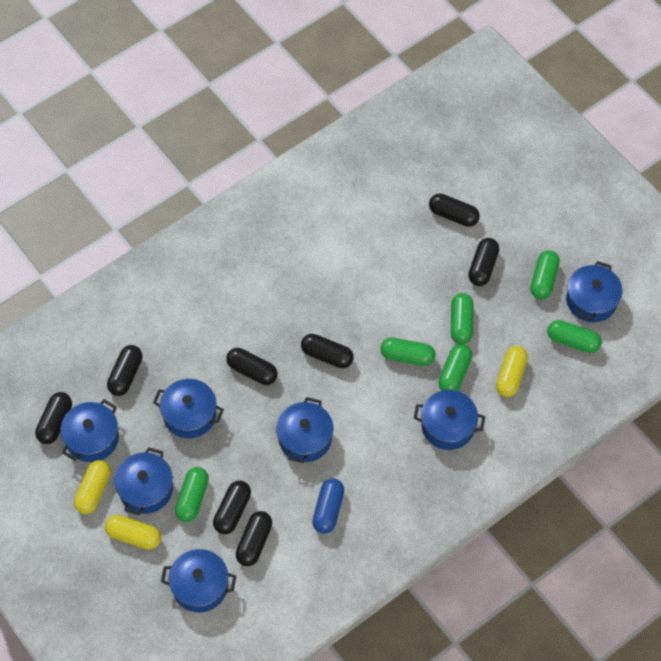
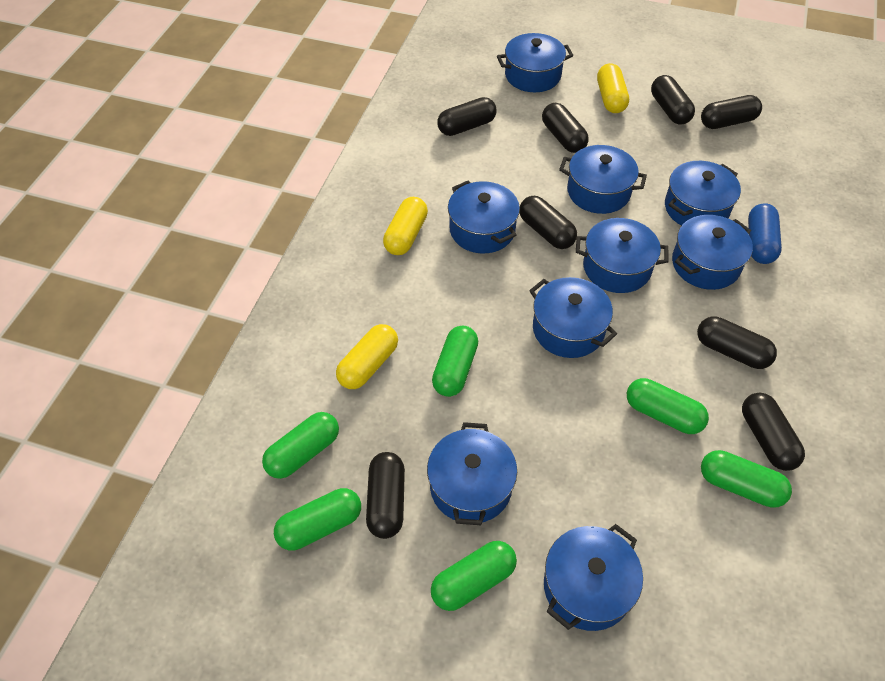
blue pot: [60,399,119,462] [114,447,173,515] [153,379,224,438] [161,549,236,612] [276,397,334,463] [414,390,485,450] [566,261,622,322] = 7 -> [427,422,517,525] [448,181,520,254] [497,33,573,92] [529,277,617,358] [544,524,643,631] [559,145,647,214] [576,218,669,293] [665,161,741,226] [672,215,753,290] = 9

